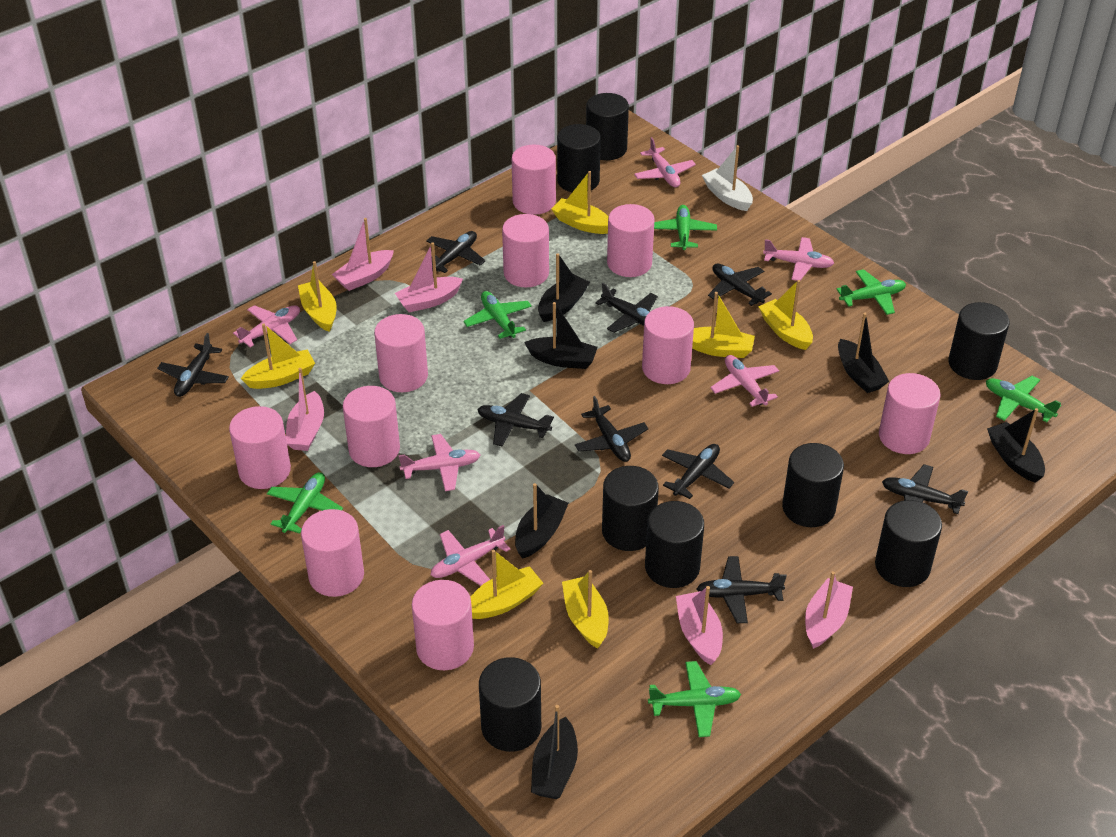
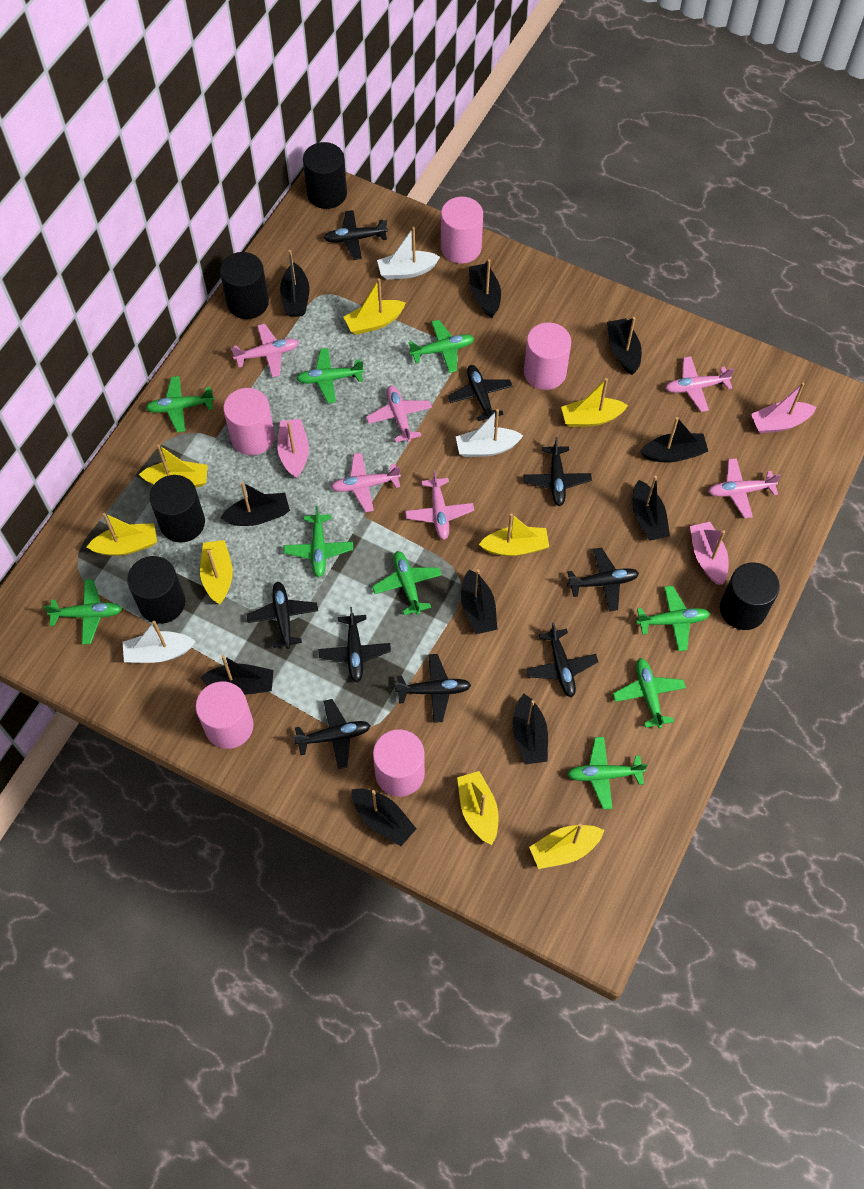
black boat: [515,483,569,559] [524,302,598,369] [531,705,578,799] [538,253,590,322] [838,313,889,393] [987,408,1045,483] = 6 -> [200,655,274,695] [220,482,290,526] [280,250,309,317] [352,789,417,846] [461,569,497,634] [469,259,501,318] [513,694,548,764] [607,317,642,375] [632,476,670,541] [640,417,708,463] = 10
black cylinder: [479,657,541,752] [557,124,601,192] [586,93,629,160] [602,466,659,551] [645,501,704,588] [782,443,844,527] [875,500,942,587] [948,302,1010,380] = 8 -> [127,556,185,624] [149,475,205,543] [220,252,269,319] [303,142,347,209] [720,563,780,630] = 5
green plane: [267,472,343,533] [463,291,532,339] [648,661,741,737] [654,205,717,250] [836,269,906,315] [986,376,1061,422] = 6 -> [44,579,122,644] [146,376,215,432] [284,506,353,577] [296,348,364,403] [372,551,442,615] [409,320,474,373] [567,737,648,809] [613,658,686,728] [636,586,710,651] = 9
pink boat: [286,368,324,451] [332,218,394,291] [395,242,463,312] [676,586,723,665] [805,571,853,649] = 5 -> [277,419,309,479] [690,522,729,585] [751,383,817,434] = 3
pink cylinder: [229,406,291,489] [301,509,364,597] [343,386,400,467] [374,314,428,392] [412,580,474,670] [502,214,549,287] [512,145,556,215] [607,204,655,277] [642,306,694,384] [879,373,941,454] = 10 -> [196,681,254,749] [223,388,275,455] [373,729,425,797] [441,197,483,264] [524,322,571,390] = 5
white boat: [702,145,753,211] = 1 -> [123,621,196,663] [377,227,440,280] [456,409,524,457] = 3
yellow boat: [241,323,315,389] [298,261,337,332] [471,550,543,619] [551,171,609,234] [562,570,609,648] [692,292,755,358] [758,280,813,350] = 7 -> [87,513,157,556] [139,444,208,487] [200,540,233,604] [344,278,406,335] [457,771,499,845] [479,513,549,556] [529,823,604,869] [561,378,628,427] = 8

